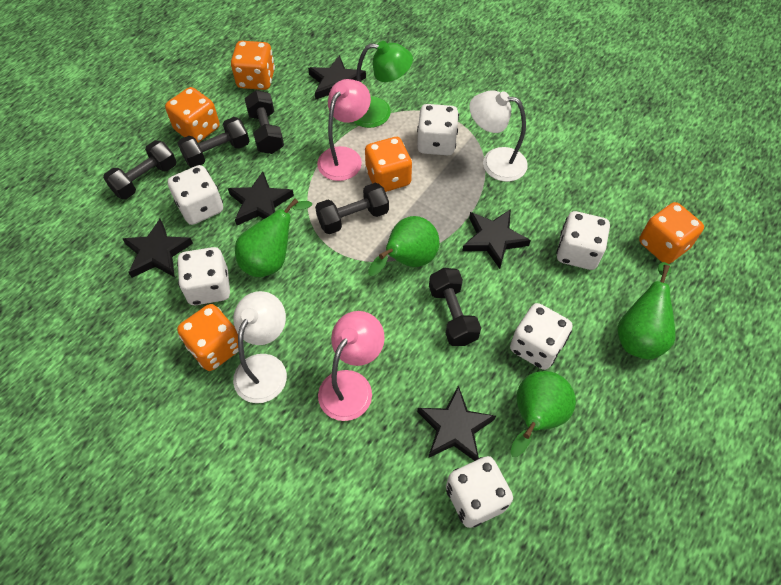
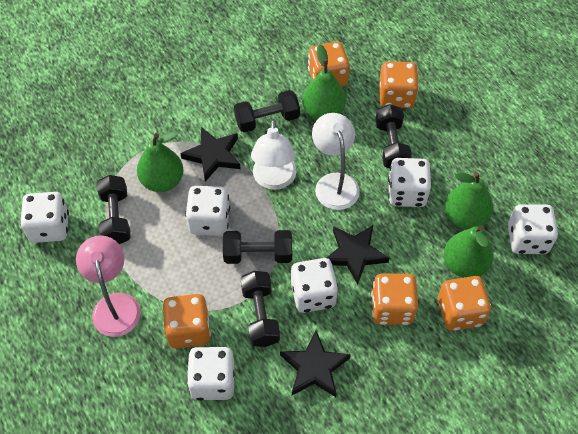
black star: [123,219,193,278] [228,171,294,225] [308,55,366,100] [417,385,496,461] [462,209,531,269] = 5 -> [180,127,241,182] [280,330,351,397] [327,225,389,285] = 3
green lamp: [354,41,413,128] = 1 -> none = 0
pink lamp: [317,79,371,181] [318,311,385,421] = 2 -> [76,236,141,337] = 1

